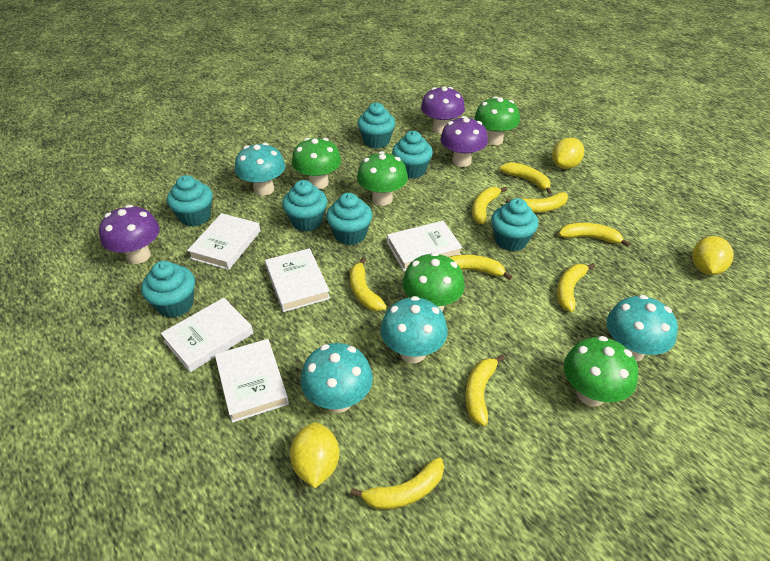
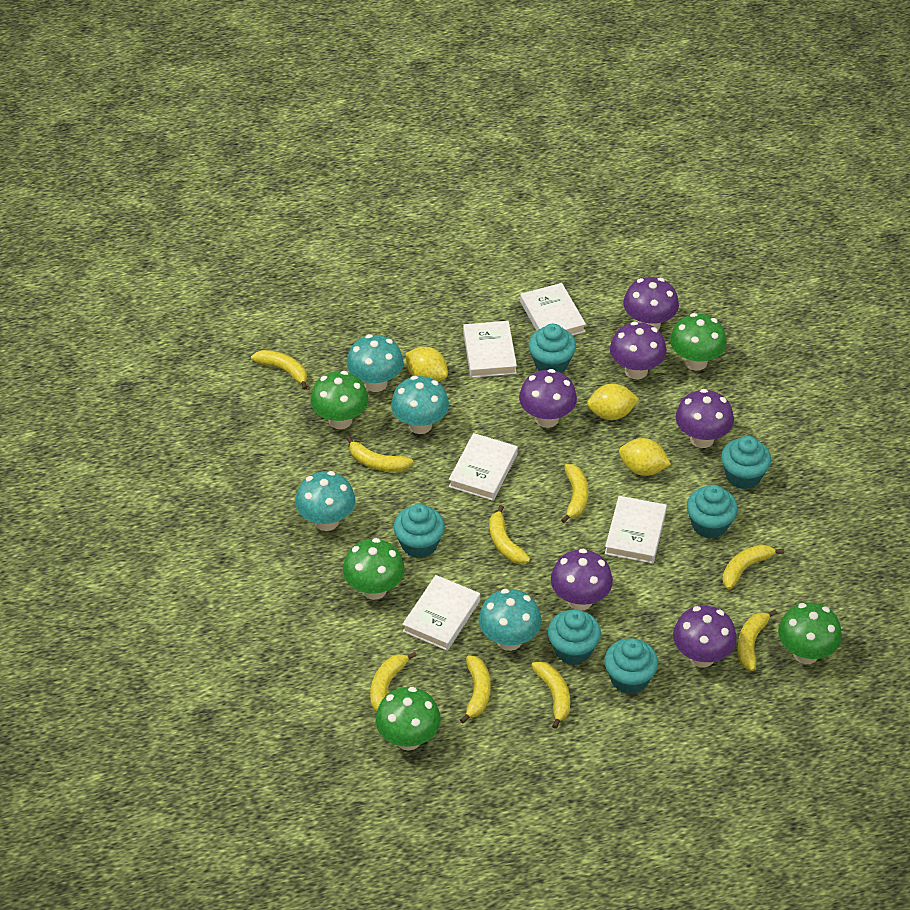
purple mushroom: [99,205,160,264] [421,86,465,134] [440,116,488,167] = 3 -> [519,369,577,428] [551,549,613,610] [610,322,667,379] [623,277,679,330] [673,606,737,668] [676,389,734,448] = 6
turquoise cupcake: [141,261,195,318] [167,175,213,227] [282,180,327,232] [326,193,372,245] [357,103,395,148] [392,131,433,179] [491,198,538,251] = 7 -> [394,504,445,558] [528,324,576,373] [548,609,601,665] [604,638,658,694] [687,485,738,539] [721,436,771,489] = 6

